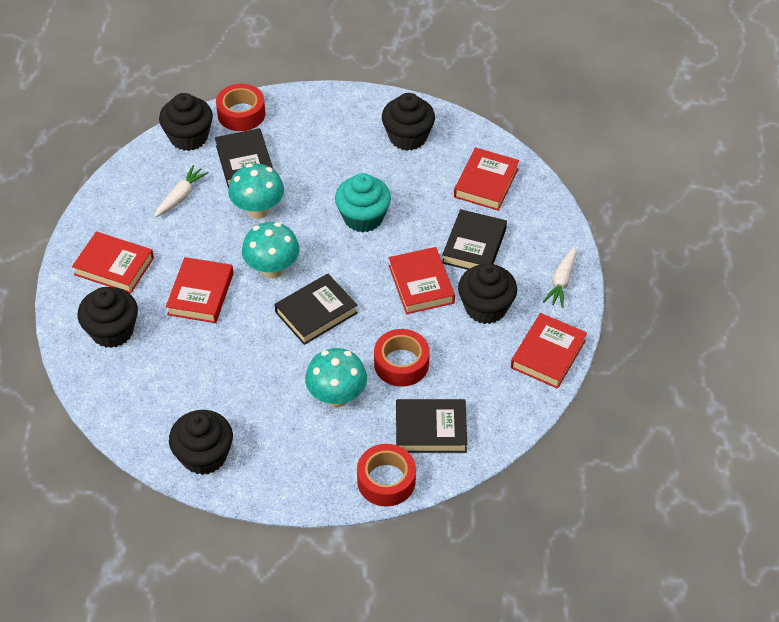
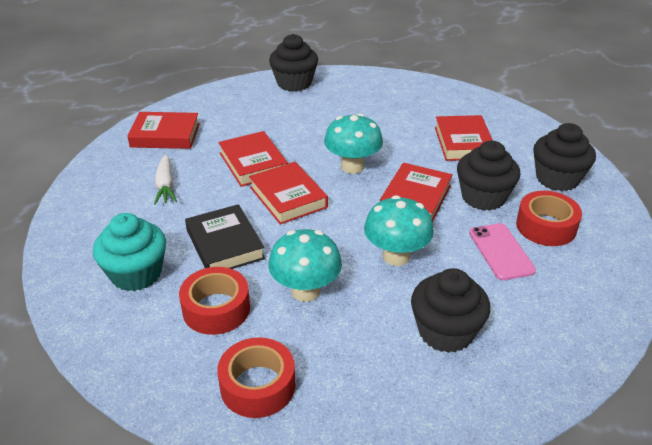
black book: [215,128,273,188] [275,274,358,345] [396,399,467,453] [442,209,507,270] = 4 -> [185,204,265,269] = 1
black cupcake: [78,287,138,348] [159,93,213,151] [169,410,233,475] [382,93,435,151] [458,263,517,324] = 5 -> [269,34,318,92] [411,268,490,353] [457,141,520,211] [533,123,596,191] = 4
pink phone: none = 0 -> [469,223,536,280] = 1
white carrot: [154,165,209,217] [543,246,577,308] = 2 -> [154,154,177,205] = 1

